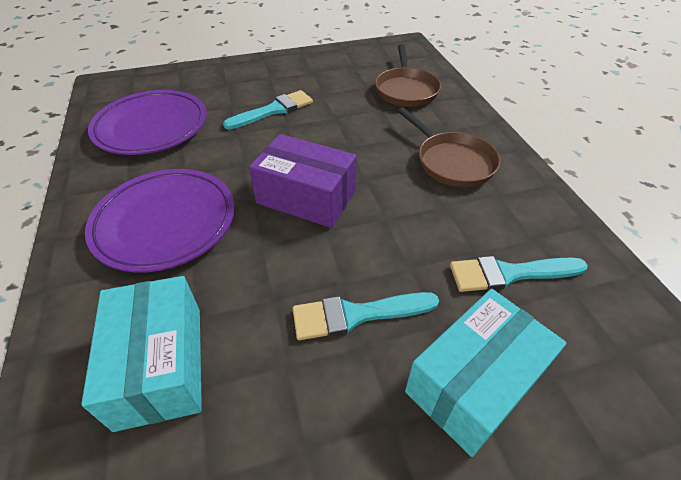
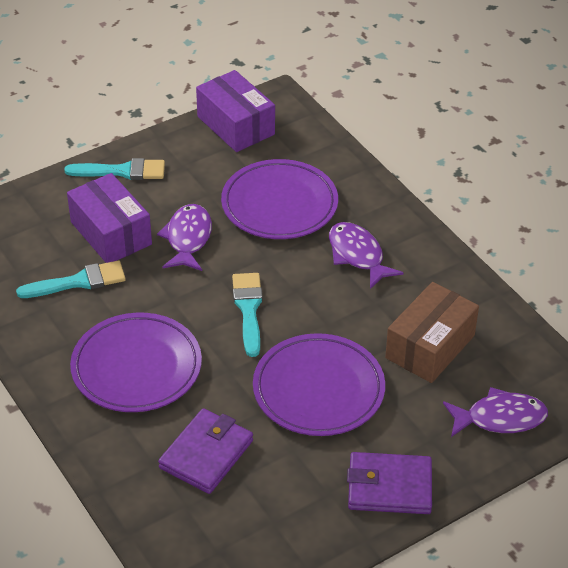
brown box: none = 0 -> [385,282,479,383] = 1
brown pan: [375,44,441,107] [398,107,501,187] = 2 -> none = 0
purple box: [249,134,357,228] = 1 -> [67,173,152,263] [196,70,275,152] = 2
purple fish: none = 0 -> [157,204,212,271] [329,222,404,289] [443,387,548,437] = 3
purple plate: [85,169,235,272] [88,90,207,155] = 2 -> [70,313,202,412] [221,159,338,239] [253,333,385,436] = 3
purple wallet: none = 0 -> [158,408,253,494] [347,452,432,514] = 2
turquoise box: [81,276,202,432] [405,289,566,457] = 2 -> none = 0

